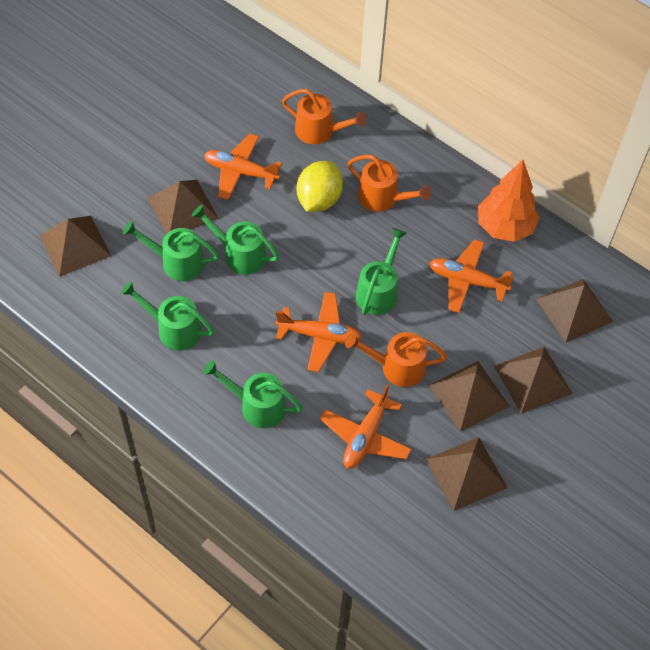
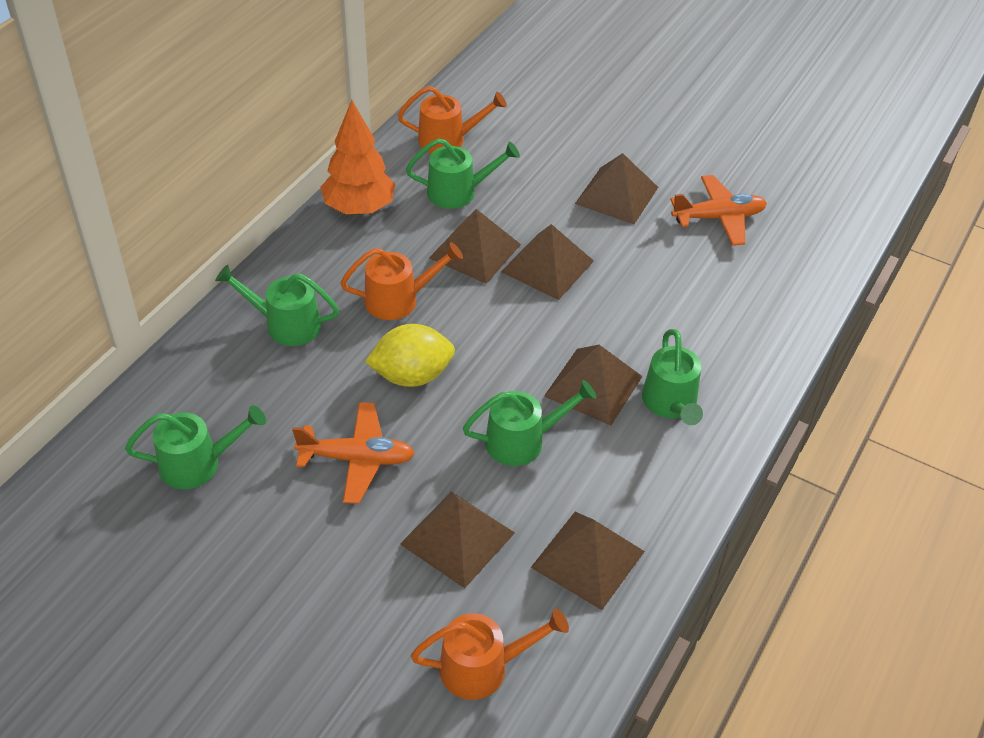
orange plane: [204,133,282,200] [276,292,362,372] [320,384,412,469] [430,239,514,313] = 4 -> [292,402,415,504] [670,175,767,246] = 2

